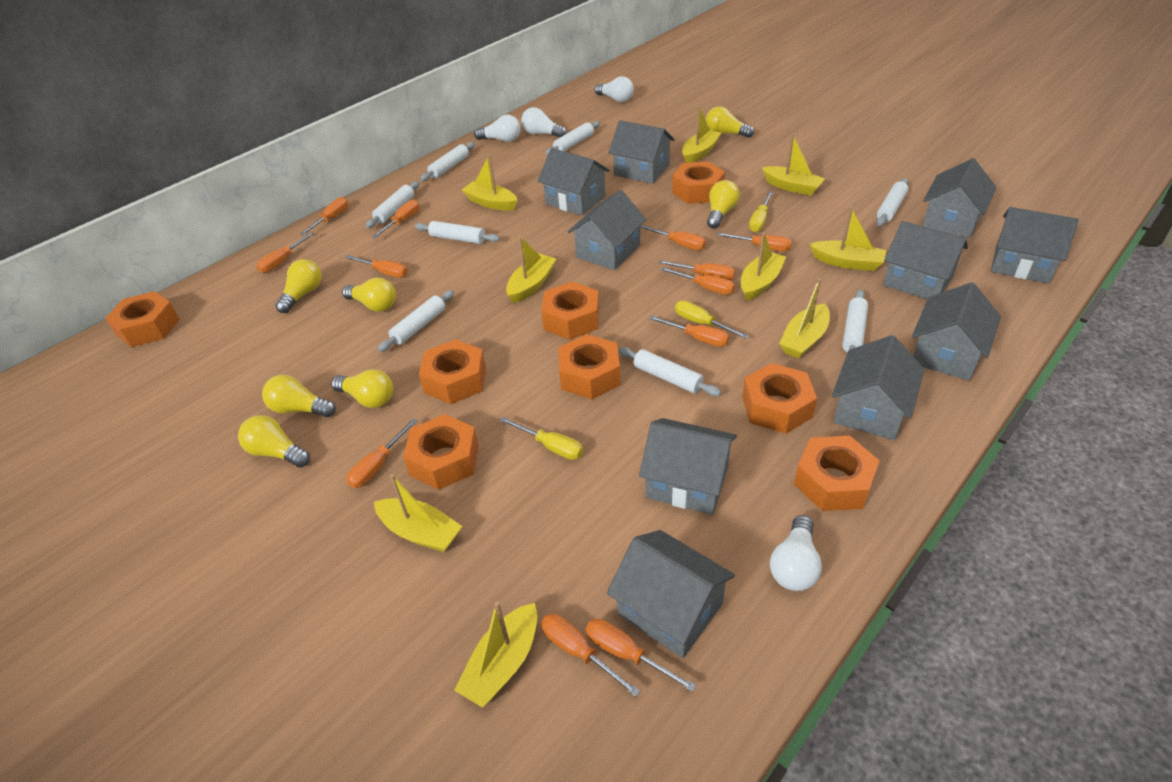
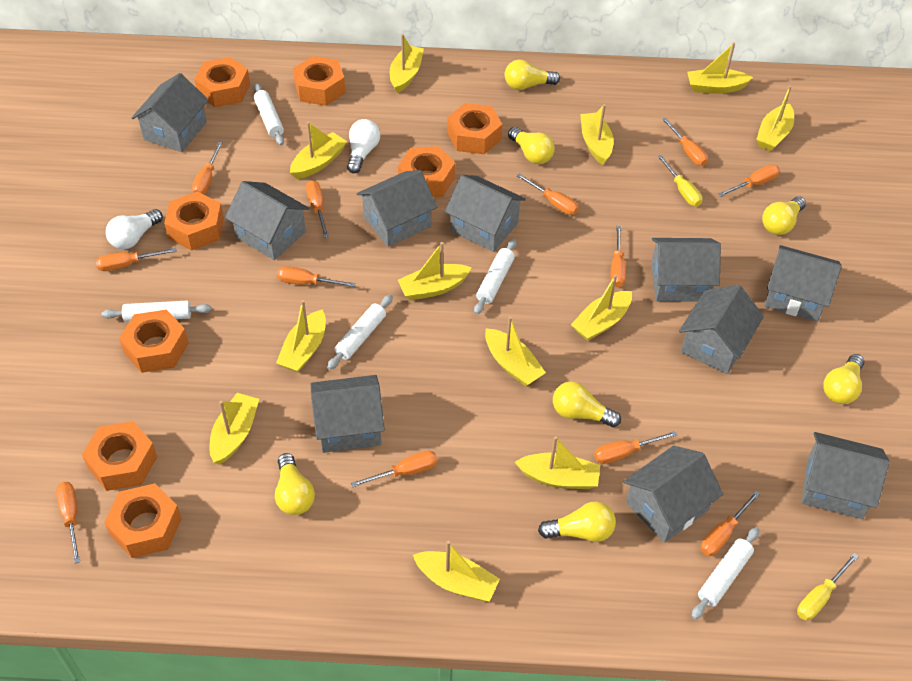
white light bulb: [474,115,521,142] [521,107,567,138] [594,76,634,102] [770,515,822,591] = 4 -> [106,209,163,249] [347,119,380,173] = 2
white rolling pin: [366,181,420,228] [378,290,454,352] [415,221,500,244] [420,142,475,181] [546,121,600,155] [619,347,721,396] [842,290,868,356] [876,178,908,226] = 8 -> [102,301,211,322] [254,83,284,145] [327,295,393,370] [474,238,516,315] [691,527,759,620] = 5
yellow boat: [374,474,462,552] [454,601,537,708] [462,155,517,211] [506,236,556,303] [682,106,721,163] [741,232,786,301] [762,134,825,196] [779,278,830,359] [810,206,887,271] = 9 -> [209,393,259,465] [276,300,326,373] [290,122,347,179] [390,34,424,93] [398,242,472,300] [413,541,500,602] [485,316,546,386] [515,436,600,489] [571,274,632,341] [580,104,614,165] [687,42,753,94] [756,85,794,151] = 12
yellow screwdriver: [500,417,583,460] [675,301,749,339] [749,191,773,232] = 3 -> [657,155,703,206] [797,553,859,620] = 2

